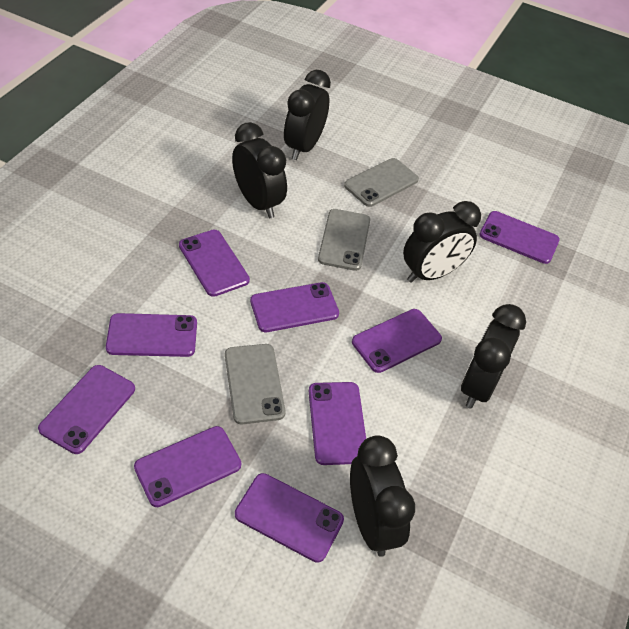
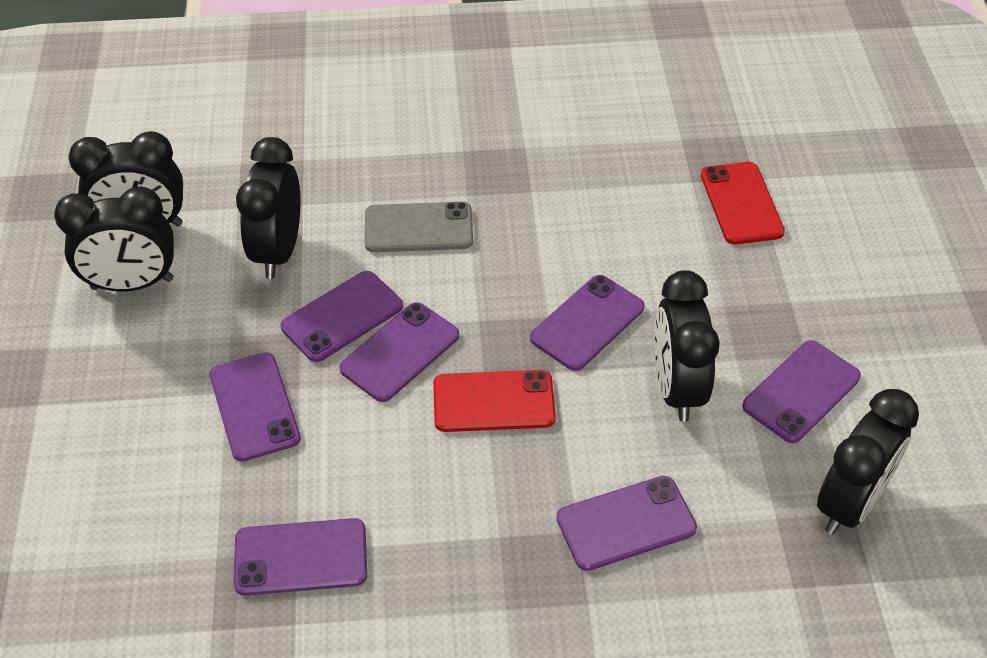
grey phone: [225,344,286,424] [318,209,370,271] [344,158,419,207] = 3 -> [365,202,473,252] = 1
purple phone: [38,365,135,454] [106,313,197,357] [134,426,241,507] [179,230,250,297] [235,473,344,563] [250,282,339,332] [309,382,366,465] [352,309,442,373] [479,211,560,264] = 9 -> [209,352,301,462] [234,518,367,596] [281,271,403,362] [339,302,459,402] [530,275,644,371] [557,476,697,571] [743,340,861,443] = 7
red phone: none = 0 -> [433,370,556,432] [701,162,785,245] = 2

